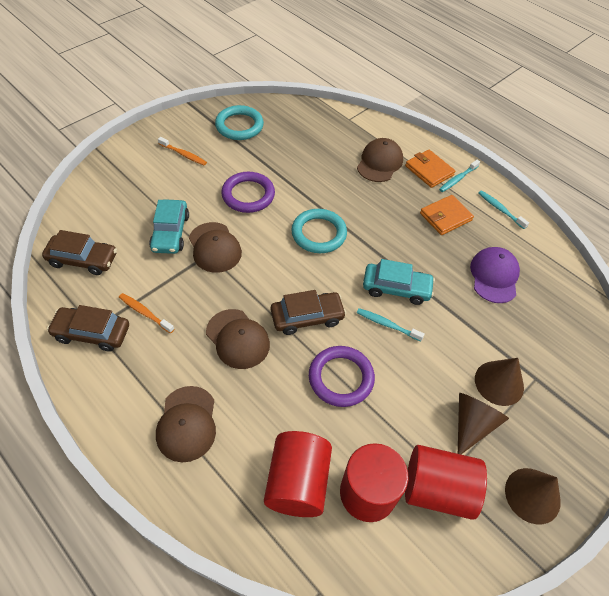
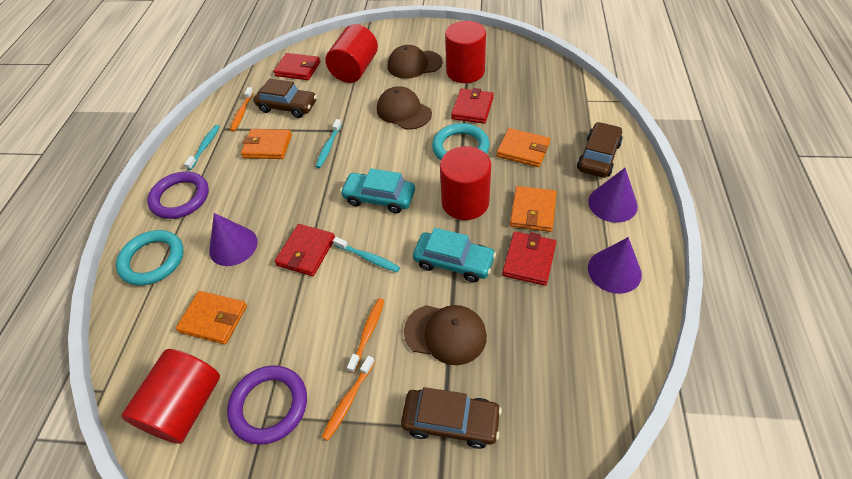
brown cap: [156,386,216,462] [189,222,242,273] [206,309,270,369] [357,138,403,182] = 4 -> [377,86,432,130] [388,45,443,79] [404,305,487,365] = 3
brown cone: [458,393,509,454] [475,358,524,406] [505,468,561,525] = 3 -> none = 0
orange toothbrush: [119,293,174,333] [158,137,207,166] = 2 -> [230,87,254,132] [322,356,375,441] [347,298,385,373] = 3
orange wallet: [405,149,455,188] [420,195,474,235] = 2 -> [176,291,247,345] [241,129,292,159] [496,128,550,167] [510,186,556,232] = 4
purple cap: [470,247,520,303] = 1 -> none = 0
purple cone: none = 0 -> [209,213,258,266] [588,168,638,223] [588,237,642,294] = 3
red cylinder: [264,431,332,517] [340,443,408,522] [405,445,487,520] = 3 -> [121,349,220,444] [326,24,378,83] [440,146,491,220] [445,21,486,83] = 4
red wallet: none = 0 -> [274,53,320,80] [275,224,335,276] [451,88,494,124] [502,231,556,286] = 4

